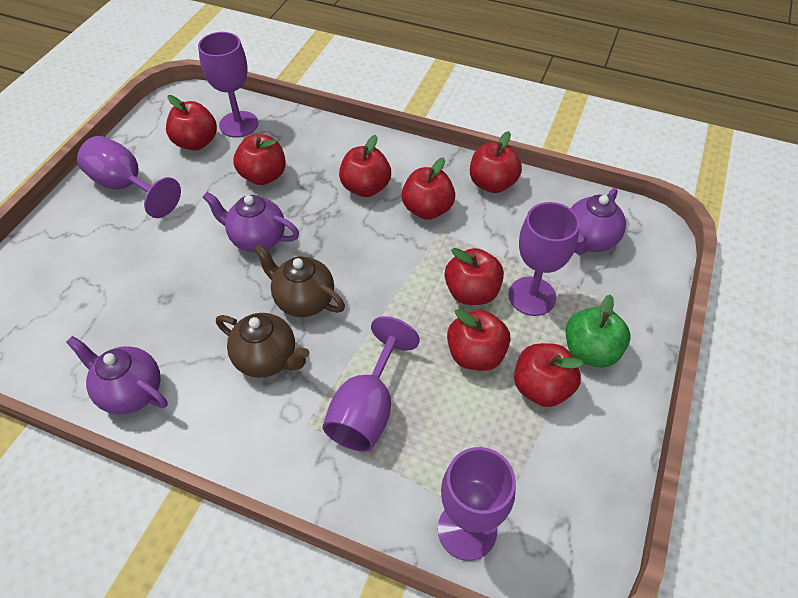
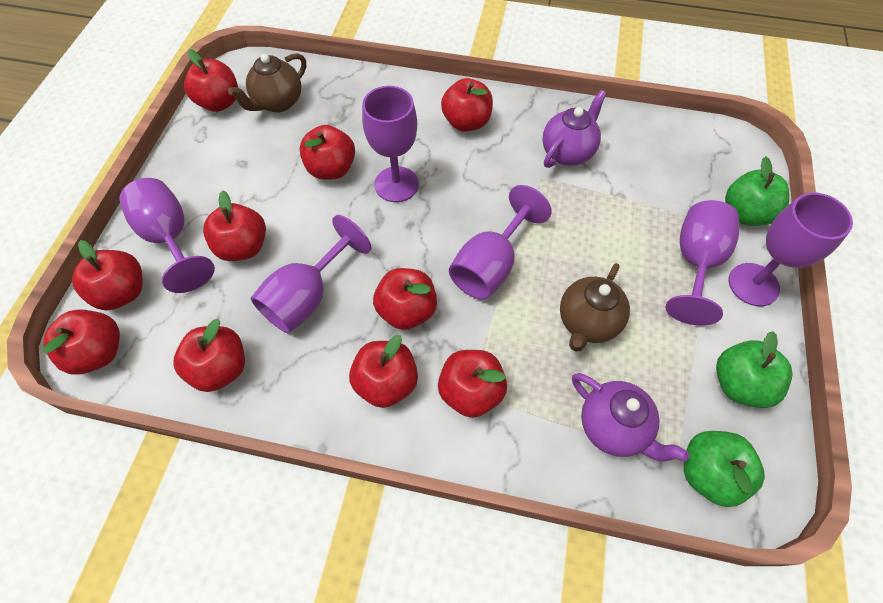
green apple: [566,295,630,368] = 1 -> [684,431,765,507] [716,331,793,408] [725,156,789,226] = 3
purple goblet: [77,136,181,218] [198,32,258,138] [322,316,420,452] [438,447,516,561] [509,202,580,316] = 5 -> [120,178,215,293] [251,215,371,333] [362,86,419,202] [449,185,552,300] [665,200,739,325] [729,193,853,306] = 6
purple teapot: [66,336,168,414] [203,192,299,252] [570,188,626,255] = 3 -> [543,90,607,168] [572,373,689,462] = 2
red apple: [166,95,217,151] [233,135,286,185] [339,135,391,197] [402,157,455,220] [445,248,504,305] [447,309,510,371] [470,131,522,193] [514,343,584,407] = 8 -> [43,309,120,374] [72,240,143,310] [173,319,245,392] [184,49,238,112] [203,190,266,261] [299,125,355,180] [349,335,418,408] [373,268,437,330] [438,350,507,418] [441,78,493,132] = 10

